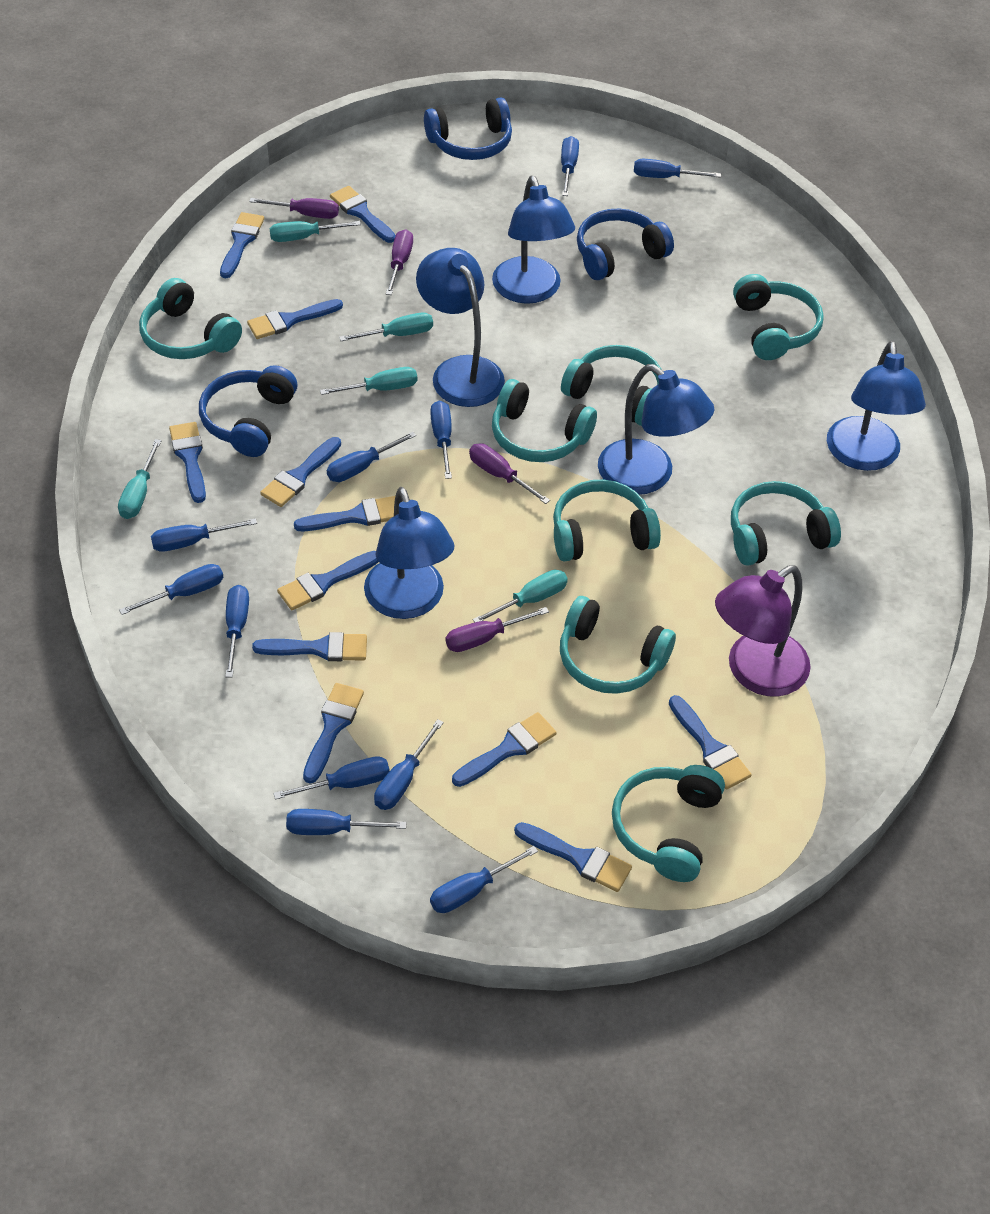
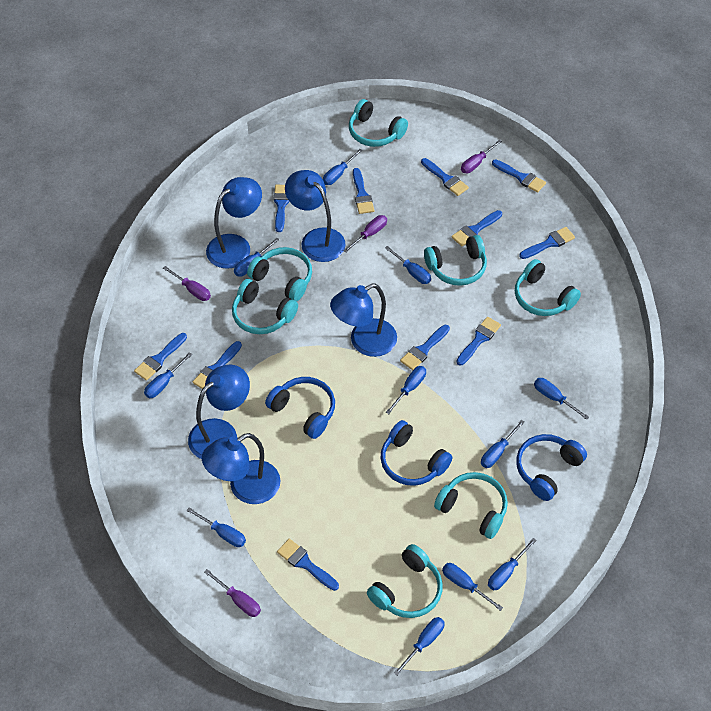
blue brush: [169,422,206,503] [220,212,264,278] [247,299,343,339] [252,632,367,661] [260,437,341,507] [277,551,378,610] [294,496,395,531] [303,683,364,784] [330,186,396,243] [452,712,557,787] [514,822,632,892] [669,695,752,789] = 12 -> [134,333,187,381] [193,341,242,389] [273,185,289,232] [277,539,339,591] [353,168,374,214] [400,325,450,370] [421,158,469,196] [451,210,502,246] [456,317,501,365] [492,160,546,193] [519,227,575,259] = 11
purple lamp: [715,565,811,697] = 1 -> none = 0
turquoise headphones: [139,278,242,359] [492,379,597,462] [553,480,661,561] [560,596,676,694] [561,345,662,426] [612,765,725,882] [731,481,841,566] [733,274,824,360] = 8 -> [232,279,298,334] [247,247,312,302] [349,99,408,147] [367,544,443,618] [424,235,487,286] [434,472,508,539] [515,259,581,316] = 7
turquoise screwdriver: [118,439,161,519] [270,221,361,242] [320,367,417,395] [339,312,433,341] [473,570,568,622] = 5 -> none = 0

